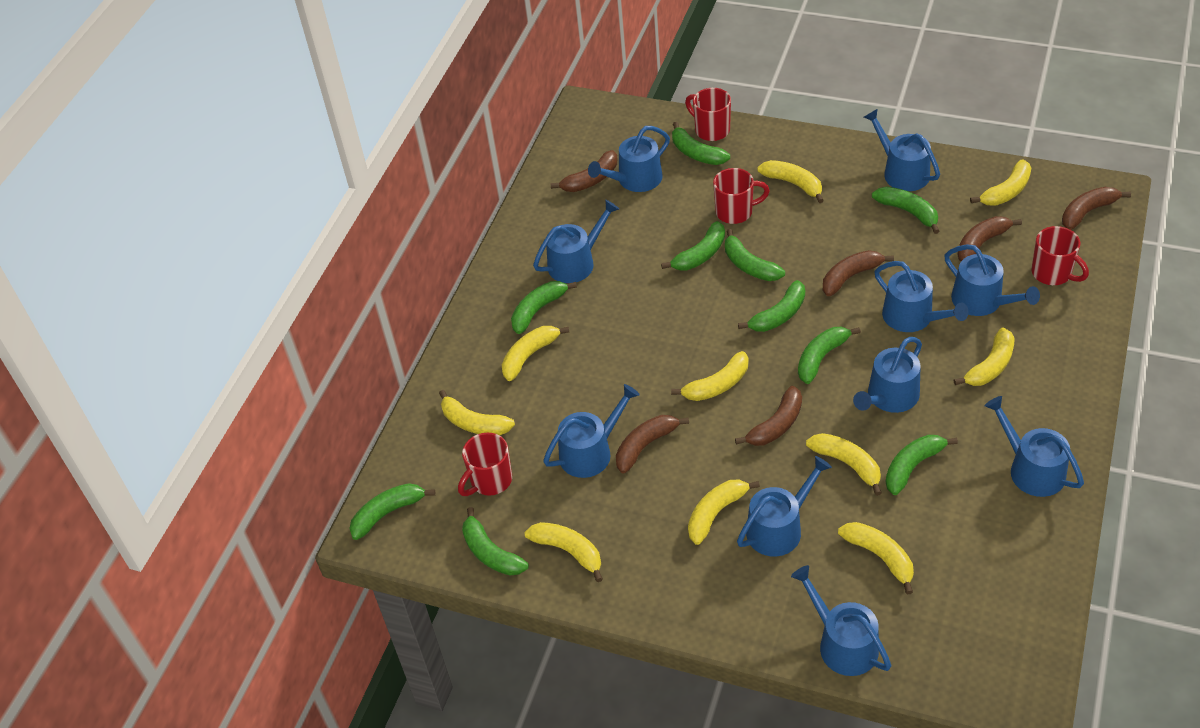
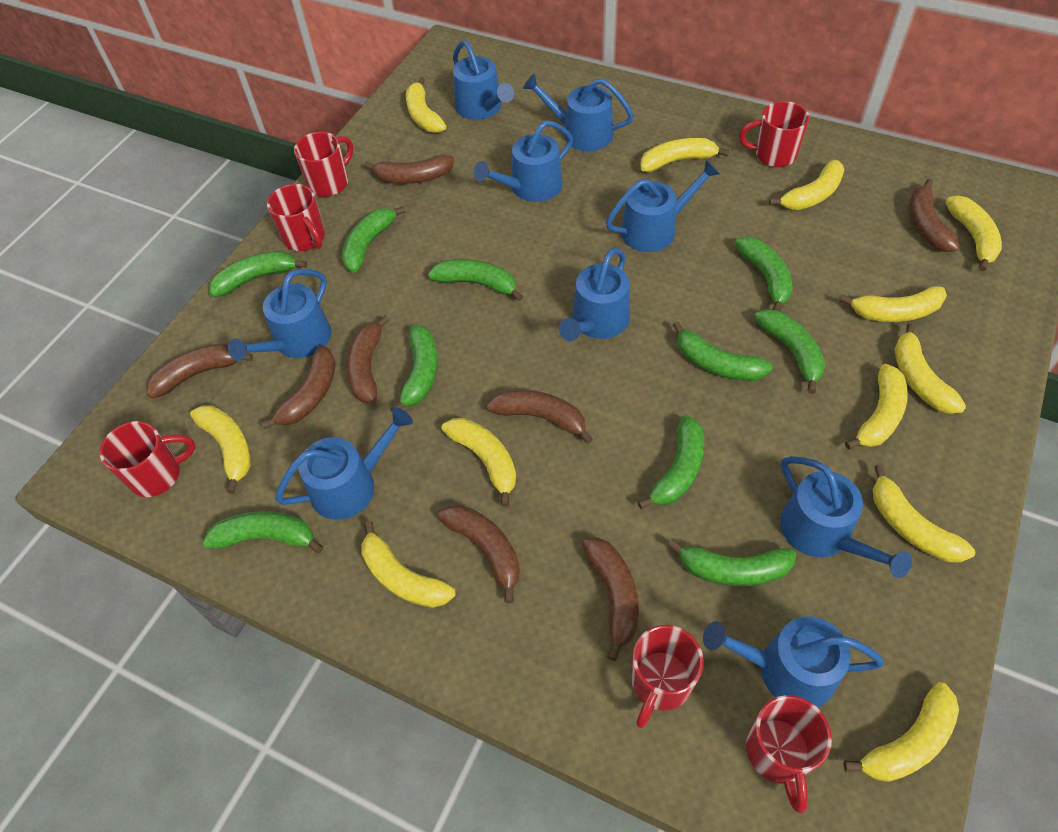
blue watering can: [533,200,619,283] [543,384,640,478] [588,126,670,192] [737,456,832,557] [791,565,891,676] [853,337,922,413] [864,109,940,191] [875,261,968,332] [944,244,1040,316] [985,396,1084,497] = 10 -> [228,269,331,361] [275,407,413,520] [453,40,514,120] [474,120,573,202] [523,73,634,151] [559,248,630,341] [606,160,720,252] [703,616,884,707] [780,456,912,578] = 9
brown banana: [551,150,617,192] [616,415,689,473] [735,386,802,446] [823,250,894,296] [957,216,1022,261] [1062,187,1131,230] = 6 -> [146,343,253,398] [261,345,336,429] [346,315,390,403] [364,155,454,184] [437,505,520,603] [486,390,593,444] [582,538,639,661] [909,179,960,252] = 8
red mug: [458,433,512,496] [685,88,731,141] [713,168,770,224] [1031,226,1089,285] = 4 -> [100,421,195,497] [267,184,325,251] [294,132,353,197] [631,625,704,728] [739,101,809,167] [746,695,832,813] = 6
yellow banana: [439,390,515,435] [502,326,569,381] [524,522,603,582] [671,351,749,401] [688,480,760,545] [757,160,824,203] [806,433,882,496] [838,522,914,595] [954,328,1015,386] [970,160,1031,206] = 10 -> [190,405,251,494] [362,521,455,608] [406,77,446,133] [442,418,516,507] [640,138,729,172] [769,160,844,210] [840,286,947,322] [843,682,959,782] [845,364,908,449] [873,465,976,562] [894,323,966,414] [946,195,1002,271] = 12

